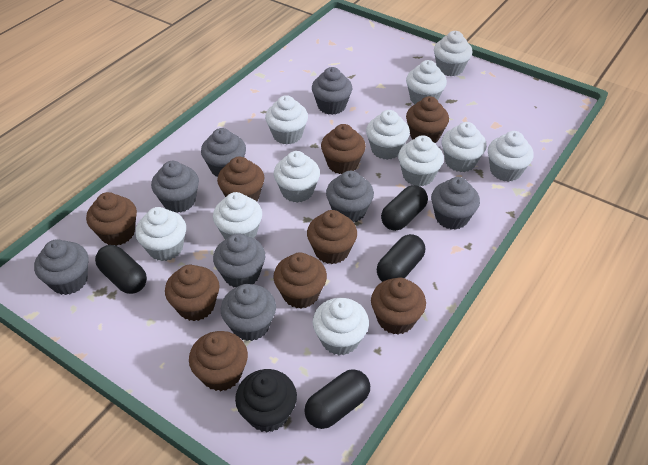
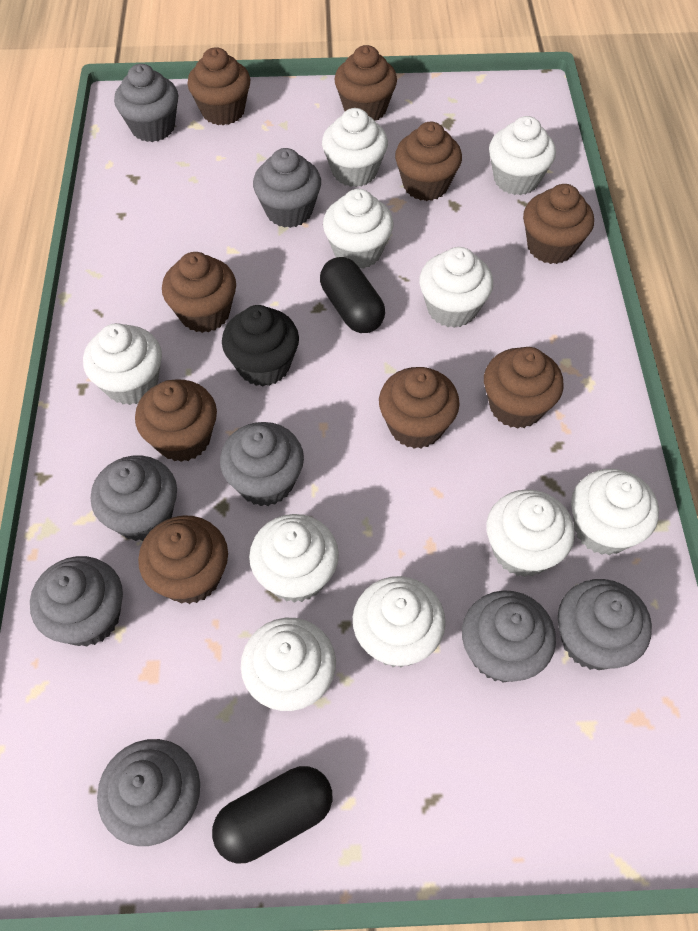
black capsule: [95,245,147,294] [304,369,370,429] [377,234,425,282] [381,185,428,231] = 4 -> [212,766,332,864] [320,257,385,333] = 2
white cupcake: [135,207,186,261] [213,192,262,239] [265,95,308,145] [274,151,320,203] [313,298,369,355] [366,110,410,160] [398,135,444,186] [406,60,447,104] [434,31,472,76] [442,122,487,172] [488,131,534,182] = 11 -> [83,323,162,405] [241,618,336,711] [249,514,339,603] [322,108,388,187] [323,189,394,269] [353,576,446,667] [419,247,493,328] [486,489,575,577] [489,116,556,195] [571,469,659,555] = 10

